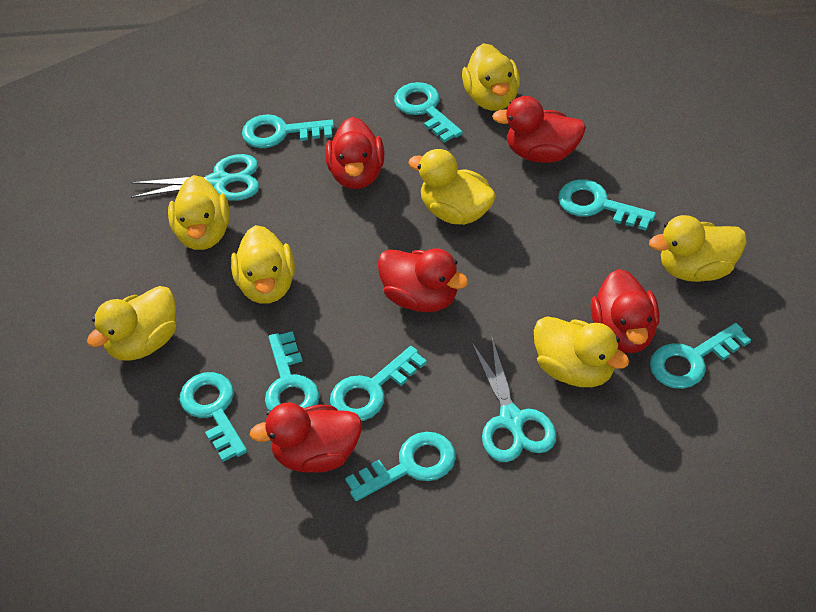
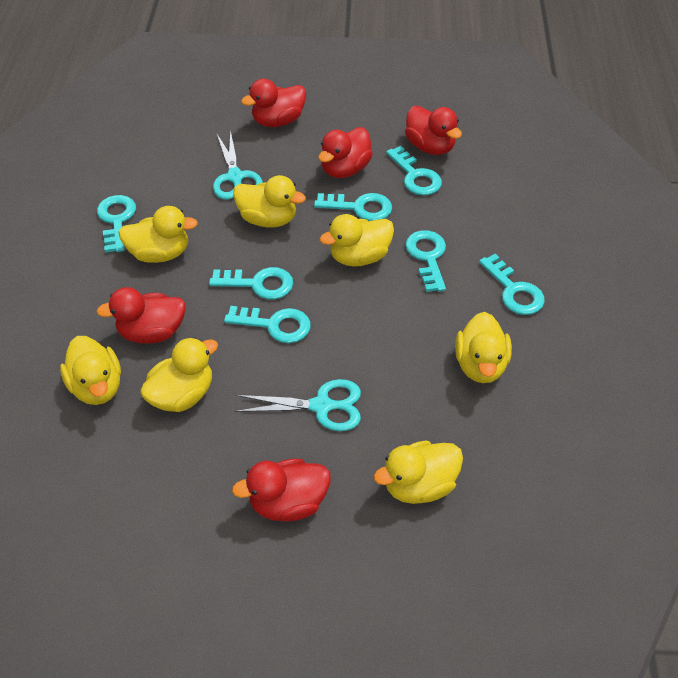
turquoise key: [180,372,247,462] [242,114,334,148] [265,331,319,410] [330,346,427,421] [345,432,456,501] [394,82,463,143] [558,179,656,231] [650,323,751,389] = 8 -> [97,195,136,253] [209,267,293,300] [224,306,311,343] [314,193,392,221] [386,146,442,195] [405,230,446,292] [479,254,545,315] = 7

